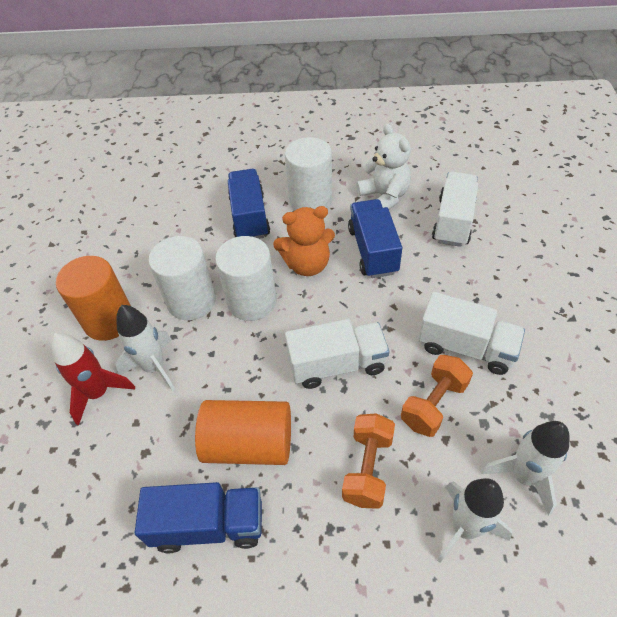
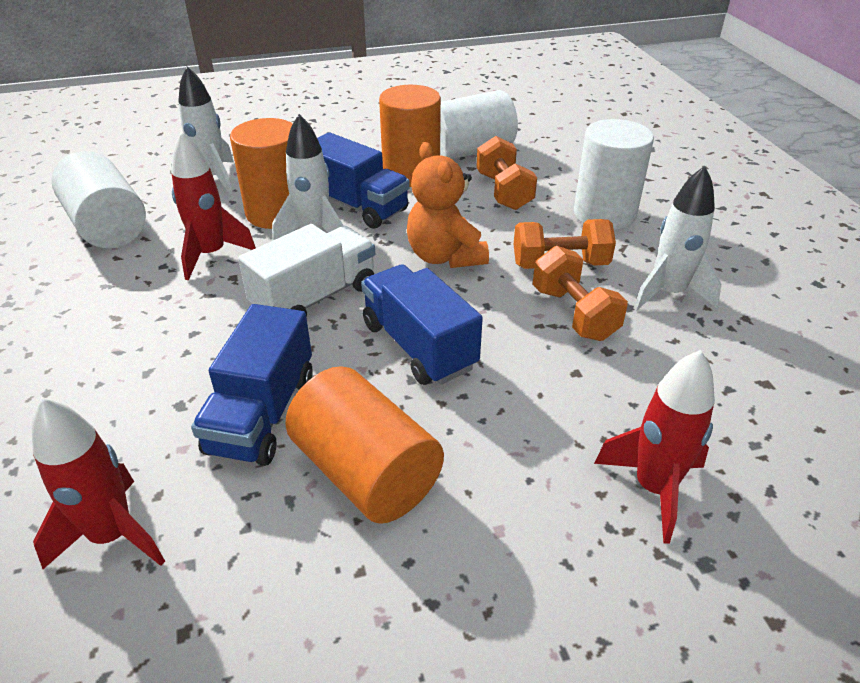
orange cylinder: [56,256,131,341] [195,400,291,465] = 2 -> [230,118,293,229] [285,366,444,524] [379,85,441,187] = 3
orange dumbbell: [342,413,395,509] [401,355,473,437] = 2 -> [476,136,537,210] [514,219,616,269] [533,246,628,341] = 3
red rocket: [51,333,135,425] = 1 -> [31,398,165,569] [171,132,256,280] [594,350,715,544] = 3
white teddy bear: [356,123,411,209] = 1 -> none = 0
white truck: [285,319,389,389] [418,292,525,375] [432,172,478,247] = 3 -> [238,224,375,317] = 1

